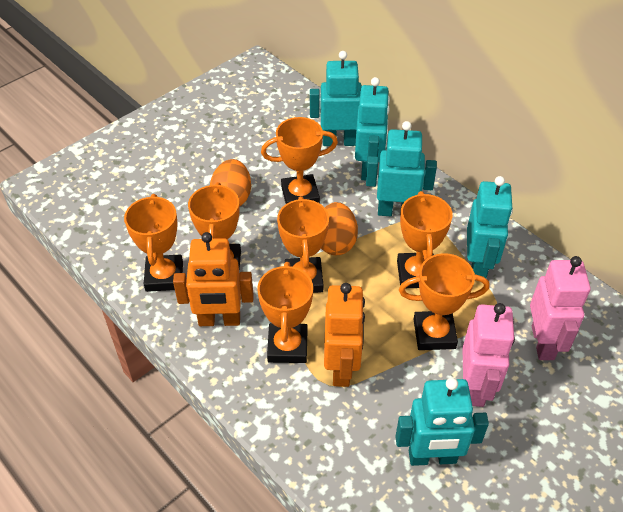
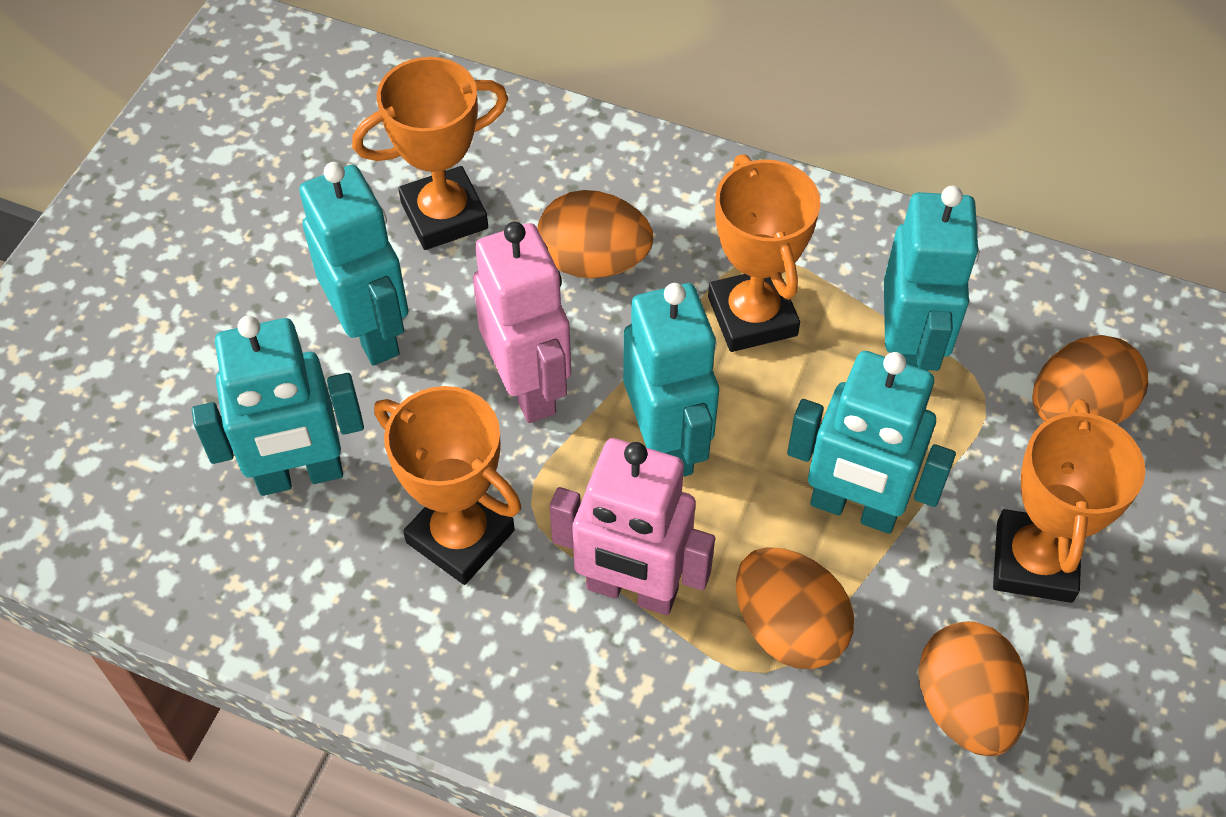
orange egg: [210,159,251,207] [321,202,358,255] = 2 -> [537,190,653,279] [736,547,854,669] [918,621,1029,756] [1032,335,1148,424] = 4
orange robot: [173,232,253,326] [324,283,365,387] = 2 -> none = 0
orange trophy: [124,194,183,292] [188,182,241,268] [257,262,313,363] [261,117,338,204] [277,196,329,293] [397,191,453,288] [399,253,489,350] = 7 -> [352,57,508,250] [374,386,521,585] [708,154,820,352] [993,399,1145,603] = 4

